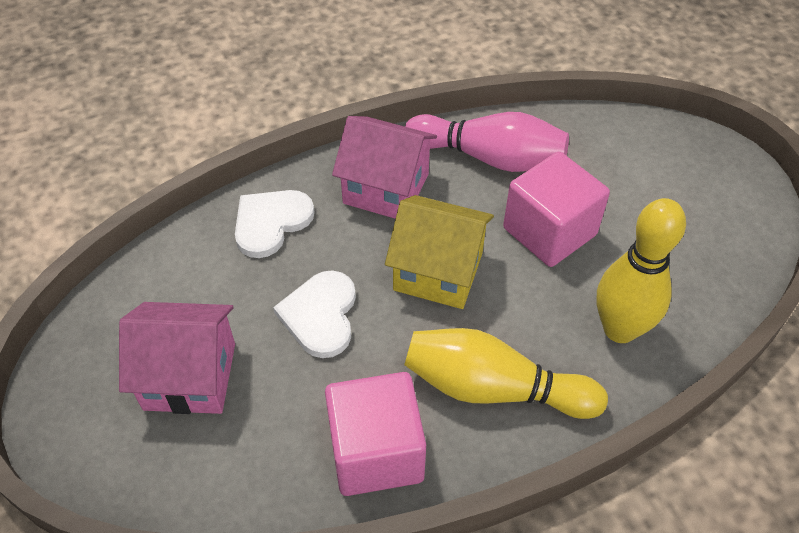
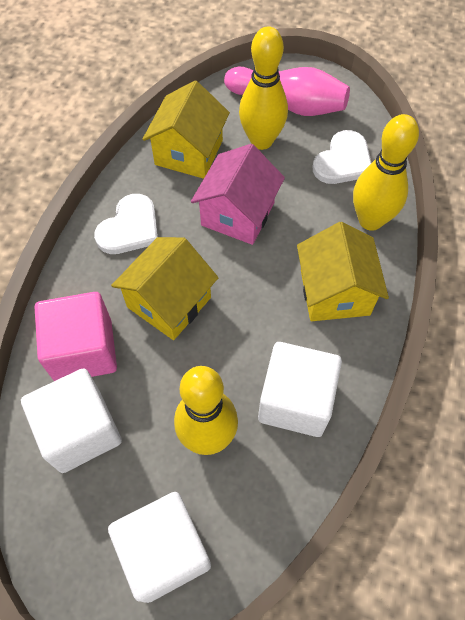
pink cube: [325,372,426,496] [503,152,610,267] = 2 -> [35,292,117,381] = 1
pink house: [119,302,235,414] [332,116,437,219] = 2 -> [191,144,285,245] = 1
white cube: none = 0 -> [21,368,122,473] [108,492,211,603] [258,342,342,437] = 3
yellow bowling pin: [404,328,608,419] [597,198,686,343] = 2 -> [174,366,238,455] [239,26,288,150] [353,114,419,231] = 3
yellow house: [385,195,494,309] = 1 -> [111,237,219,340] [142,81,230,179] [297,222,389,321] = 3

